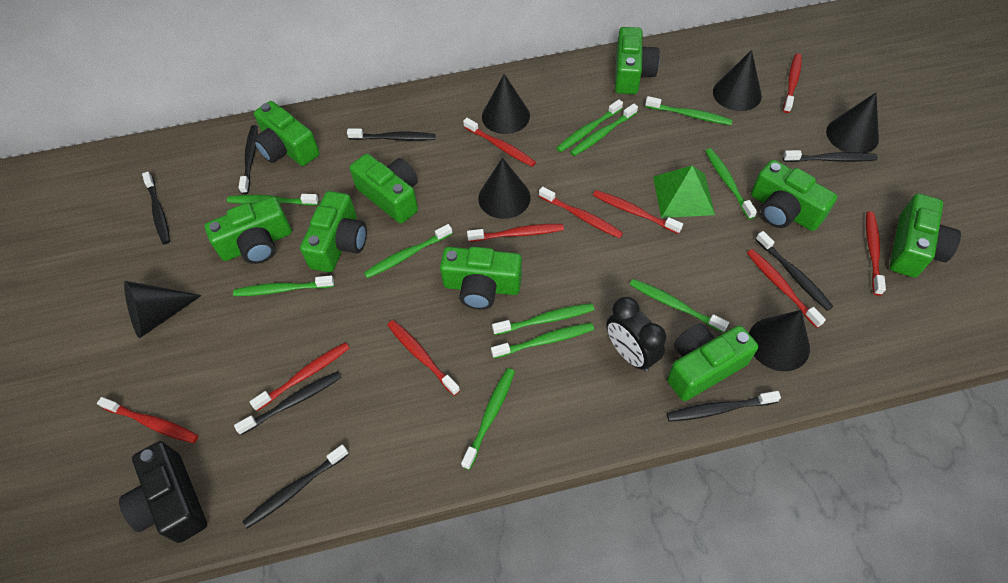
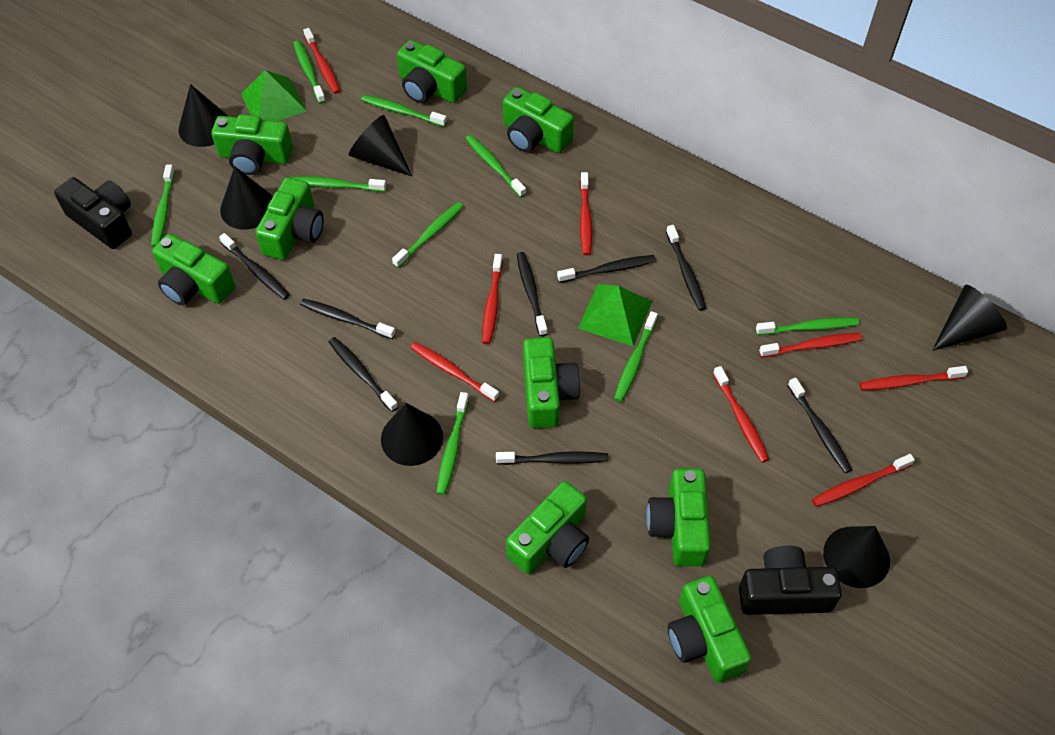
black camera: [119,441,207,543] = 1 -> [54,177,132,249] [739,546,842,615] = 2
black clock: [606,297,666,372] = 1 -> none = 0
green pyramid: [653,166,715,218] = 1 -> [241,70,307,121] [578,284,652,347] = 2
green toothbrush: [227,194,319,206] [233,275,334,296] [364,224,452,278] [461,368,515,470] [491,323,594,358] [492,303,594,335] [556,99,623,152] [570,104,638,156] [630,279,729,333] [645,96,733,125] [705,148,757,219] = 11 -> [151,165,175,247] [291,176,386,192] [293,41,326,104] [361,95,447,127] [392,202,463,268] [436,392,469,495] [465,135,526,197] [614,311,658,402] [756,317,860,335] = 9
red toothbrush: [97,397,198,443] [250,342,350,411] [387,320,460,396] [463,118,536,167] [467,224,564,242] [539,187,623,238] [593,190,683,234] [747,249,826,328] [783,53,802,113] [866,211,886,296] = 10 -> [303,28,340,94] [410,342,499,402] [482,254,503,344] [580,172,592,255] [713,366,769,463] [759,333,862,358] [812,454,915,507] [859,366,968,390] = 8

